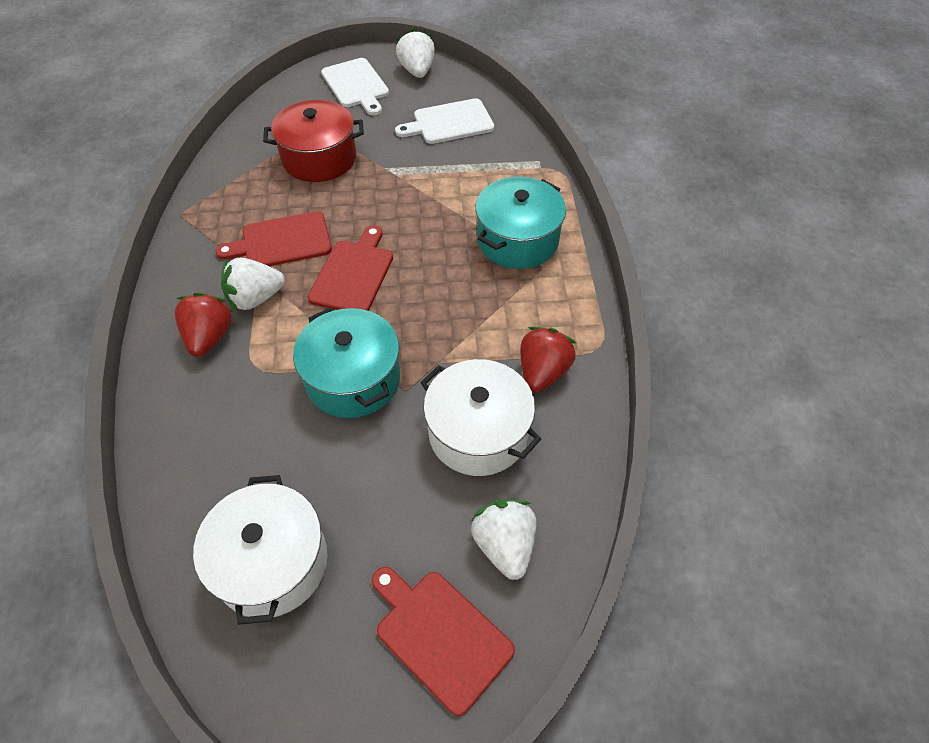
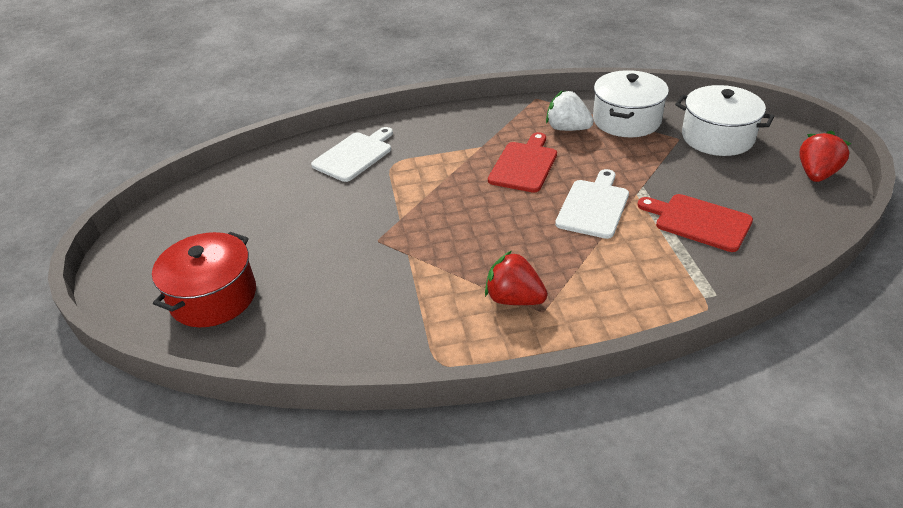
red cutting board: [215,211,332,266] [308,225,393,311] [372,567,515,716] = 3 -> [488,132,557,193] [637,194,753,252] = 2
turquoise pot: [293,307,400,418] [475,177,566,269] = 2 -> none = 0
white strawberry: [221,257,285,312] [396,28,435,78] [471,499,536,580] = 3 -> [546,90,594,131] = 1

